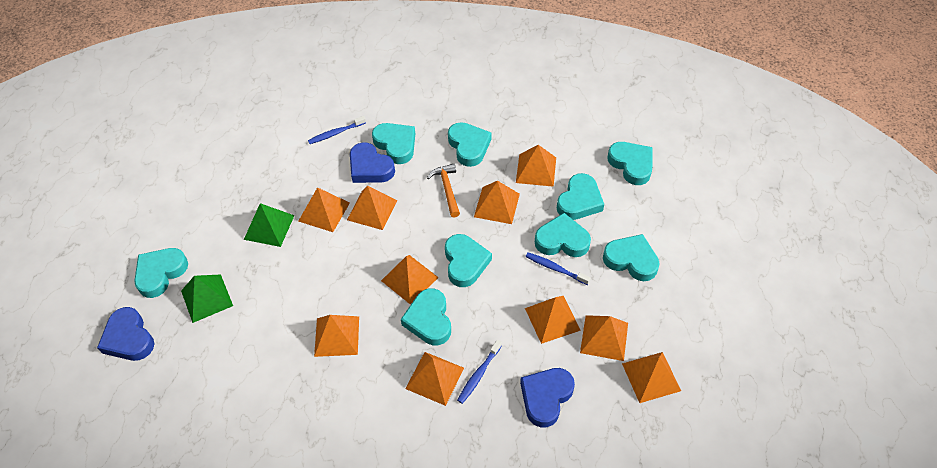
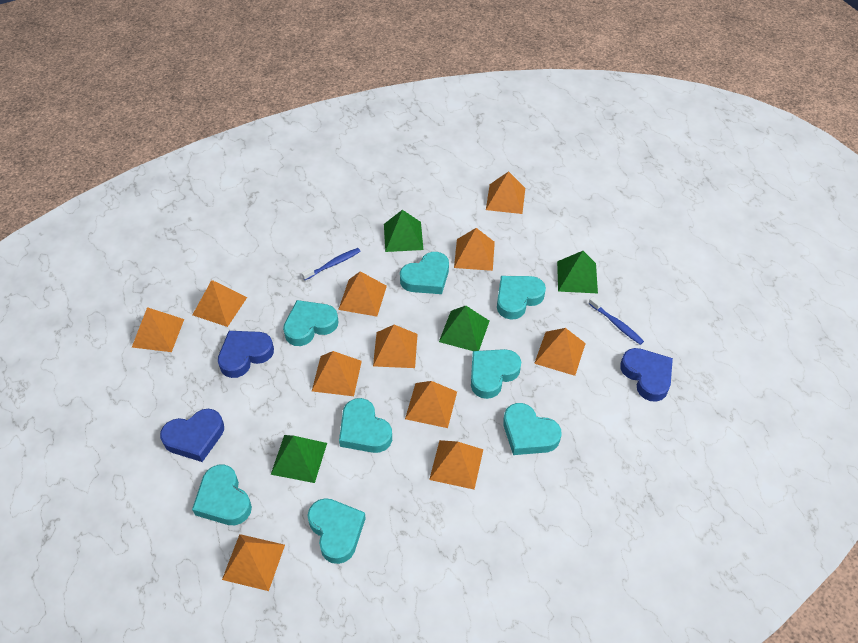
blue toothbrush: [308,116,366,144] [457,340,502,404] [525,252,590,285] = 3 -> [302,248,361,280] [588,297,644,345] = 2
green pyramid: [181,274,233,323] [244,203,295,247] = 2 -> [271,435,327,483] [384,210,423,252] [439,306,490,351] [557,251,598,293] = 4
orange hammer: [427,164,460,217] = 1 -> none = 0
orange pyramid: [298,187,350,232] [314,315,359,357] [347,185,397,230] [381,255,439,304] [405,352,464,406] [474,181,520,224] [516,145,556,187] [525,296,581,344] [580,315,628,361] [622,352,681,403] = 10 -> [132,307,184,352] [193,280,247,327] [222,534,285,591] [312,351,362,396] [338,271,387,316] [373,325,418,368] [405,381,457,428] [429,440,483,489] [454,228,495,271] [486,171,525,214] [534,328,586,376] = 11
turquoise heart: [134,248,188,298] [372,123,415,164] [401,288,451,345] [445,234,492,287] [448,122,491,167] [535,213,591,257] [557,173,604,220] [603,234,660,281] [607,142,652,185] = 9 -> [192,465,252,525] [283,300,338,346] [308,498,366,564] [339,398,392,453] [400,252,449,294] [471,349,521,399] [497,276,546,320] [503,403,561,455] = 8

